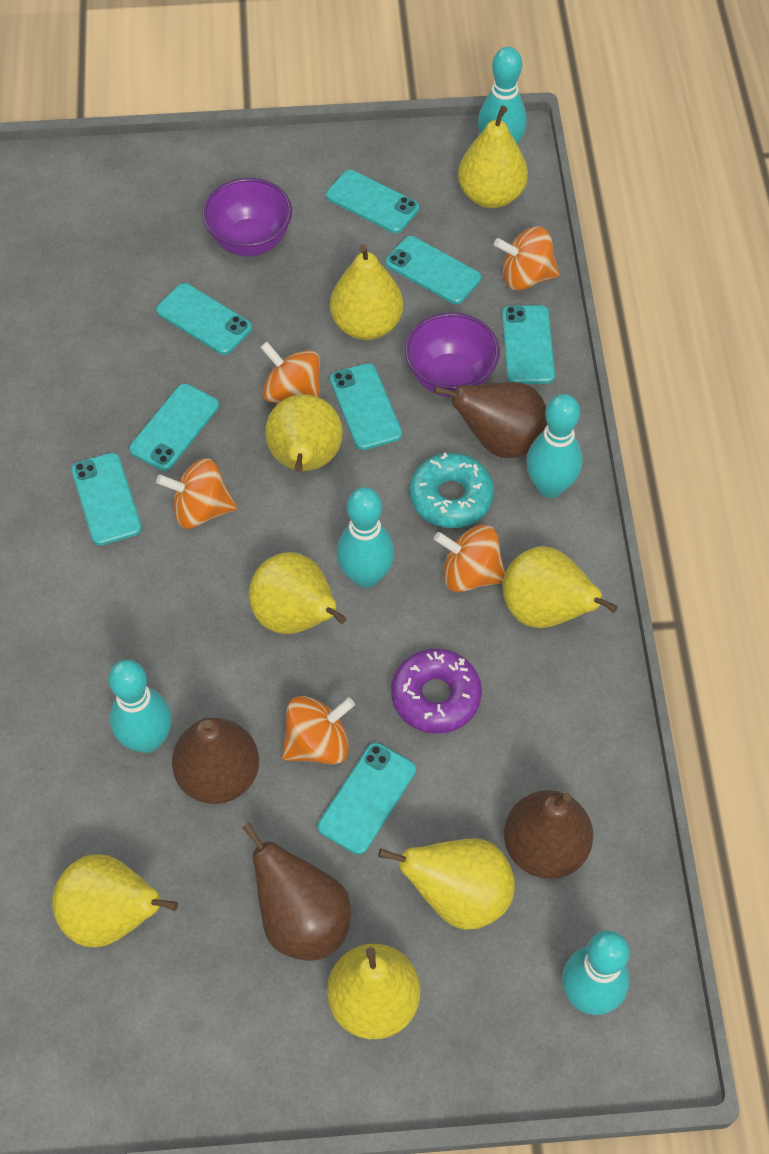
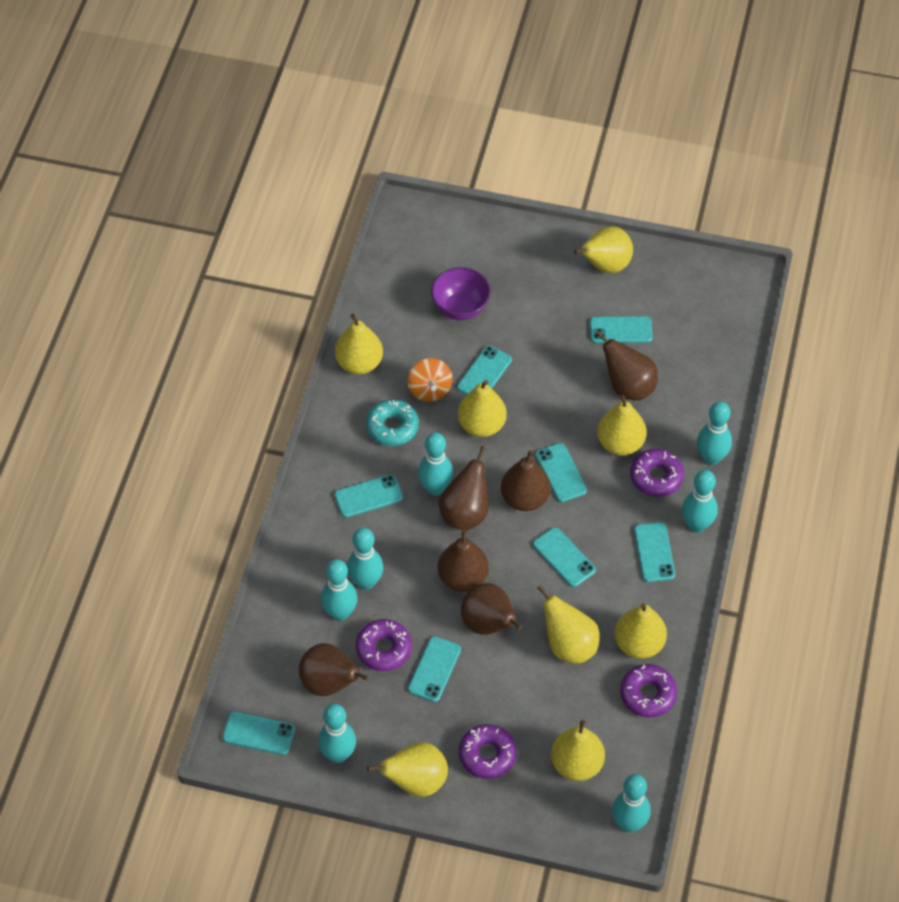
brown pear: [172,718,259,804] [242,823,351,961] [434,382,547,458] [504,790,593,879] = 4 -> [299,643,369,696] [438,530,489,592] [439,446,488,530] [461,583,522,635] [501,450,551,511] [595,330,658,400] = 6
orange spinning top: [156,458,237,529] [260,342,320,403] [282,696,355,764] [434,525,505,592] [494,226,560,290] = 5 -> [407,358,452,402] = 1
purple bowl: [202,178,292,257] [405,312,500,397] = 2 -> [431,267,490,320] = 1
purple donut: [391,649,482,734] = 1 -> [356,619,412,671] [459,724,517,779] [620,664,677,717] [630,449,684,497] = 4
turquoise bowling pin: [108,660,172,753] [337,487,394,588] [478,47,527,145] [526,394,583,498] [562,931,630,1015] = 5 -> [318,704,356,763] [321,559,358,621] [347,528,383,590] [418,432,453,496] [612,774,651,832] [682,470,718,533] [697,401,732,465] = 7

